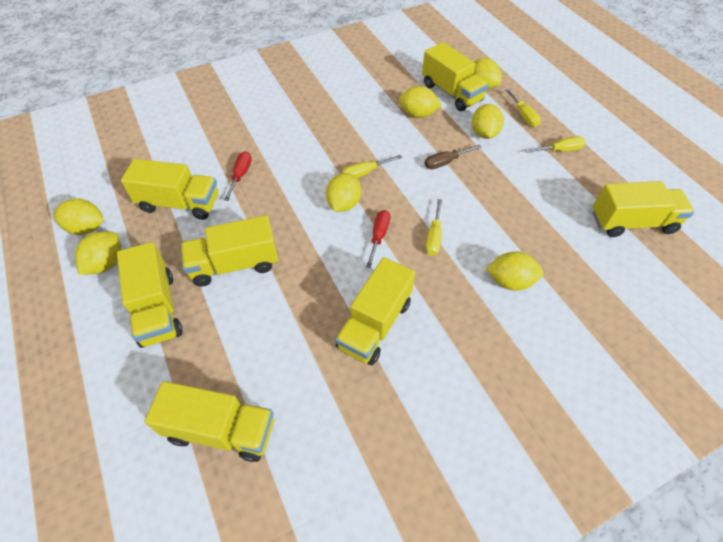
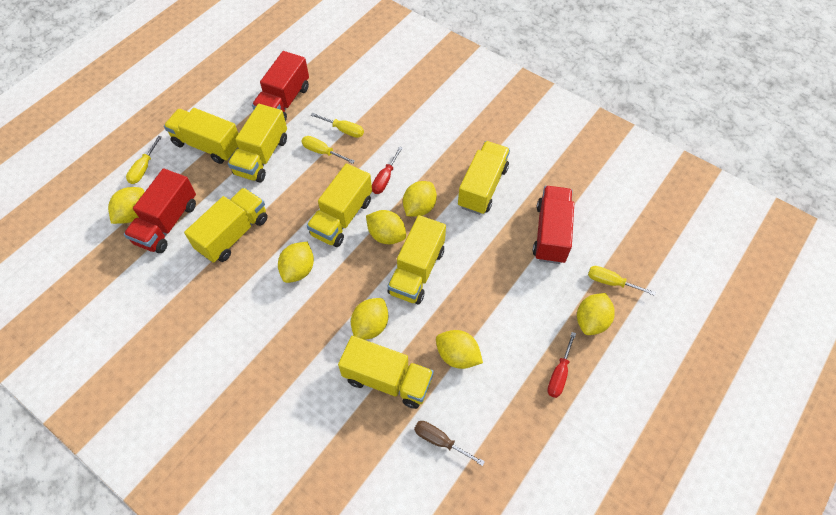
red truck: none = 0 -> [124,169,196,253] [252,51,309,122] [533,186,574,264] = 3

